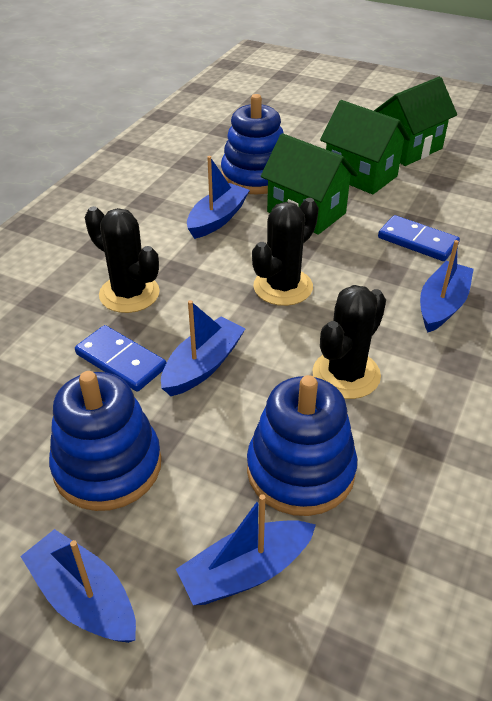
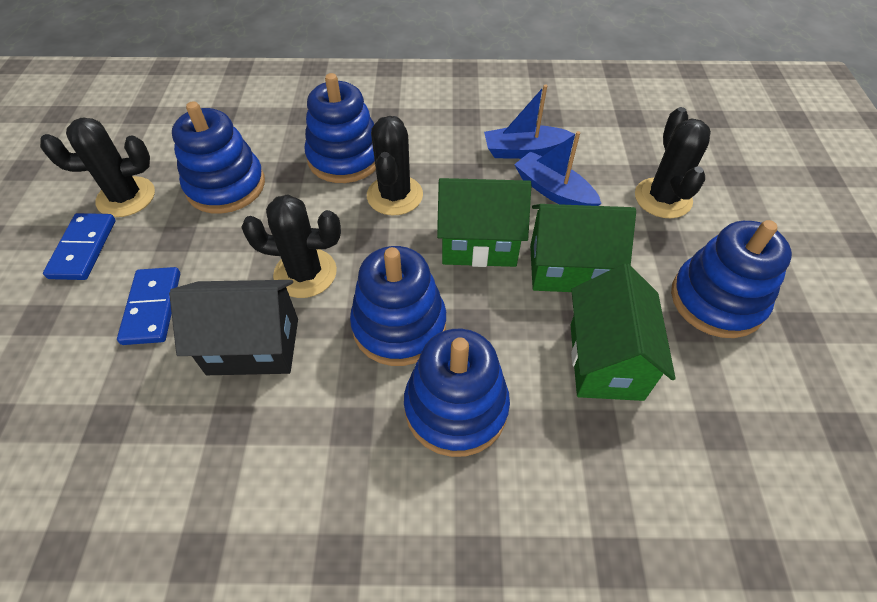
black cactus: [85,206,160,313] [252,198,319,306] [313,285,386,399] = 3 -> [40,118,155,217] [241,194,341,298] [367,116,423,215] [635,107,711,218] = 4
black house: none = 0 -> [169,280,298,375] = 1
blue boat: [20,529,136,643] [161,300,246,396] [176,494,316,605] [187,156,250,239] [420,240,474,333] = 5 -> [484,84,574,159] [514,131,602,206] = 2
blue stacking toy: [49,371,161,511] [221,94,284,194] [247,375,357,516] = 3 -> [172,101,265,214] [305,73,376,183] [350,246,446,366] [404,329,510,457] [671,220,792,338] = 5

